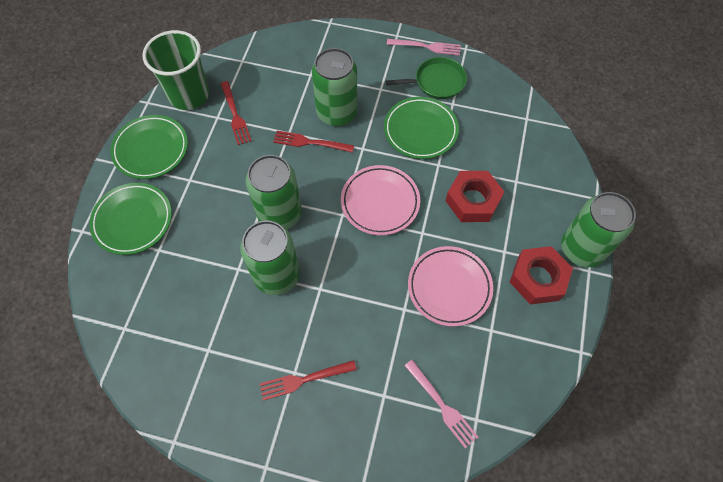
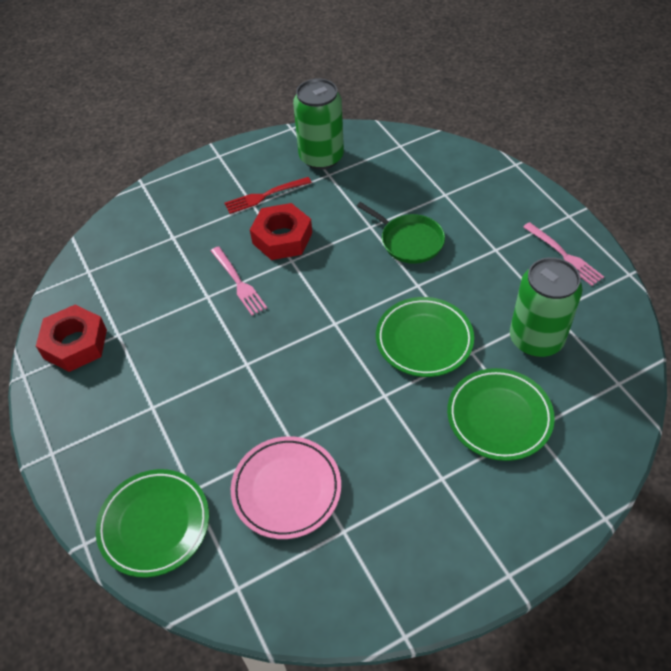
green can: [240,220,300,295] [246,155,302,229] [312,48,358,126] [561,192,636,267] = 4 -> [293,78,344,170] [510,257,583,357] = 2
green cup: [142,30,209,110] = 1 -> none = 0
pink plate: [341,165,420,235] [408,246,493,327] = 2 -> [231,436,341,539] = 1
red fork: [221,81,251,145] [260,360,357,401] [273,131,354,153] = 3 -> [225,177,312,214] = 1

